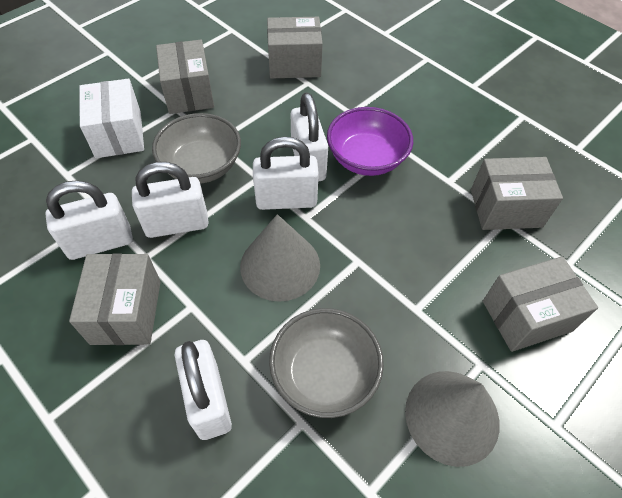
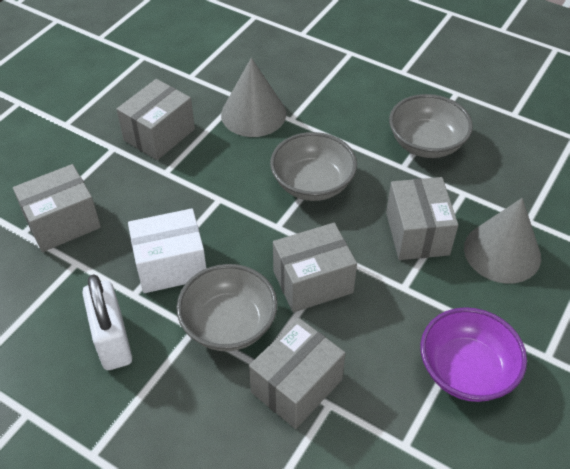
grey bowl: [152,113,241,184] [269,308,384,418] = 2 -> [176,264,277,351] [270,132,357,201] [389,94,473,158] = 3
white padlock: [45,180,133,260] [132,162,209,238] [175,340,232,440] [253,136,319,210] [291,93,328,182] = 5 -> [82,275,132,370] = 1

